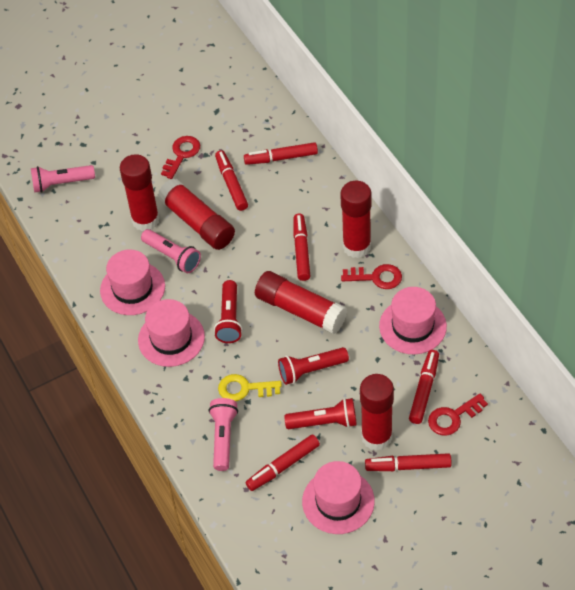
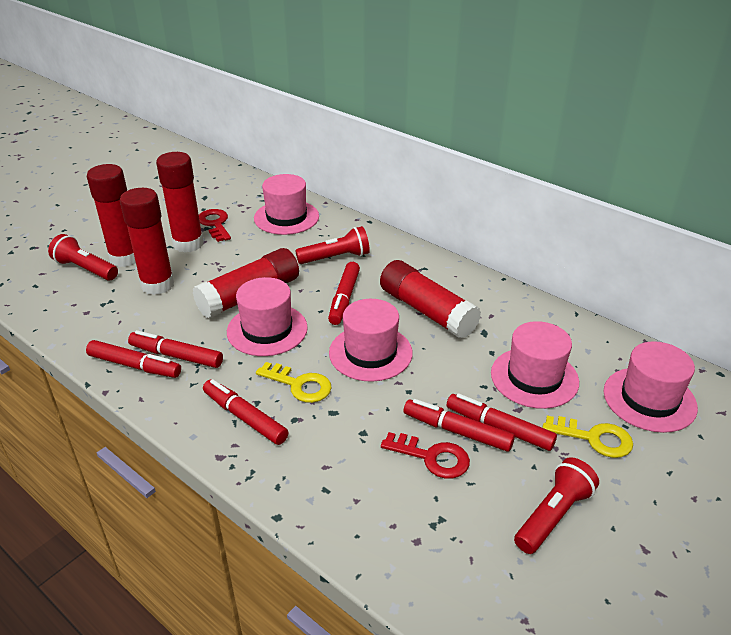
pink flashlight: [31,165,95,193] [141,229,201,273] [209,398,238,471] = 3 -> none = 0
pink hat: [100,250,165,315] [138,299,205,367] [302,461,375,534] [379,287,447,354] = 4 -> [227,277,308,356] [254,174,319,235] [329,299,413,382] [491,321,579,409] [603,341,698,433] = 5
red key: [161,136,200,179] [341,264,402,289] [428,394,488,436] = 3 -> [199,209,231,242] [381,432,470,479] = 2
yellow key: [218,374,282,401] = 1 -> [256,362,332,403] [542,416,633,458] = 2

